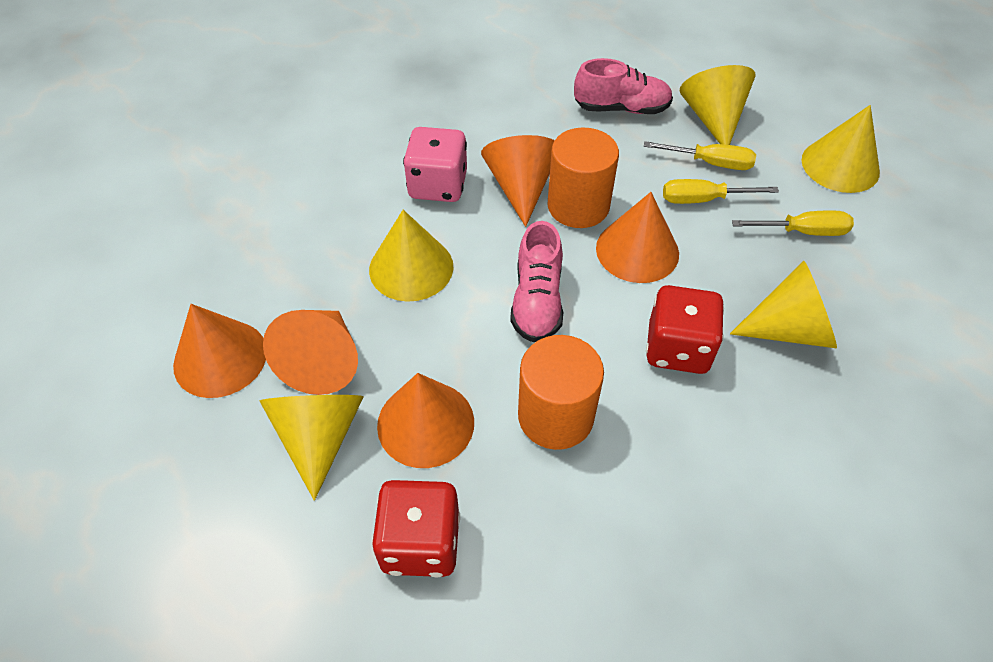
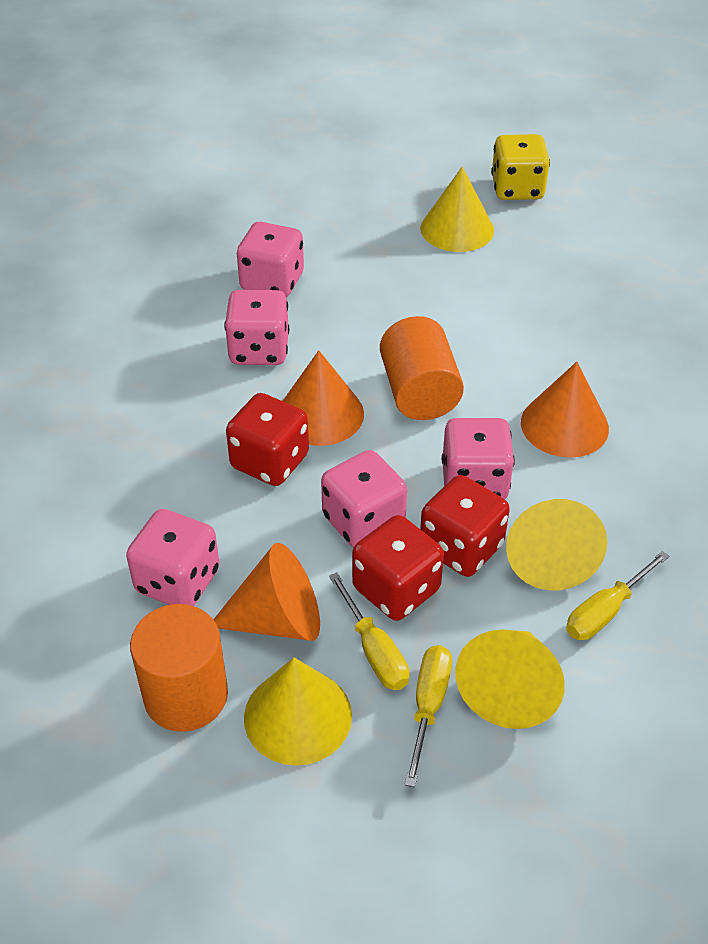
orange cone: [173,304,266,398] [263,310,358,395] [377,373,474,468] [481,135,555,227] [596,192,679,283] = 5 -> [213,543,320,641] [283,350,364,446] [521,362,609,458] = 3
pink dice: [403,127,467,202] = 1 -> [126,509,220,606] [224,290,289,365] [237,222,304,297] [321,450,407,548] [442,418,515,499] = 5
pink shoe: [510,221,563,342] [574,58,673,114] = 2 -> none = 0
red dice: [372,480,460,578] [646,285,724,374] = 2 -> [226,393,309,486] [352,515,444,621] [420,475,510,577] = 3
yellow cone: [260,395,364,500] [369,210,453,302] [680,65,756,145] [730,261,837,348] [801,105,880,193] = 5 -> [244,657,352,766] [420,167,494,252] [455,629,565,729] [506,499,607,590] = 4
yellow dice: none = 0 -> [491,134,550,200] = 1

